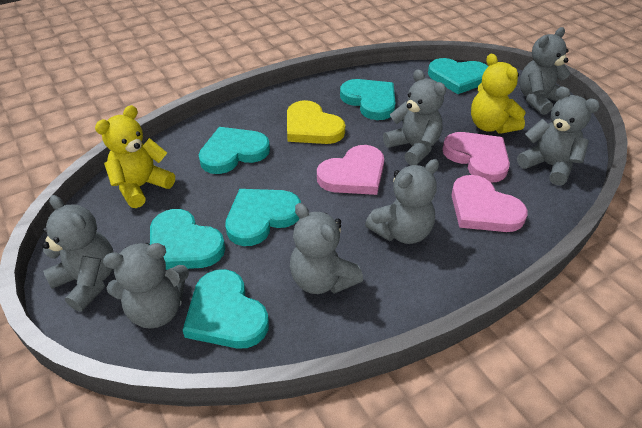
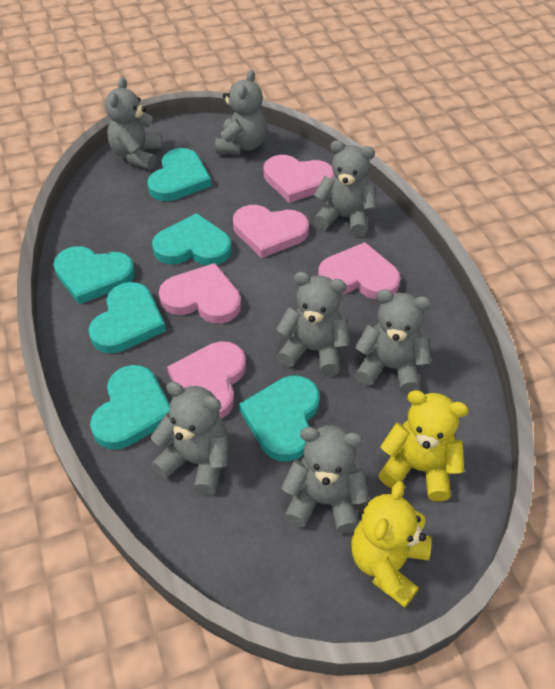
pink heart: [317,145,384,195] [442,132,510,182] [451,175,528,232] = 3 -> [159,263,241,324] [167,341,246,419] [233,205,309,258] [264,155,334,203] [318,242,401,300] = 5
yellow heart: [287,100,345,144] = 1 -> none = 0

